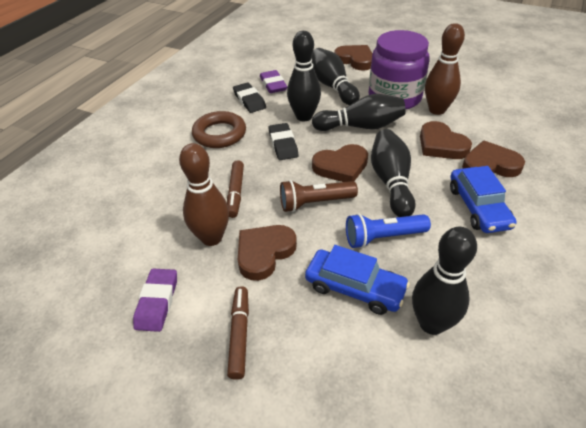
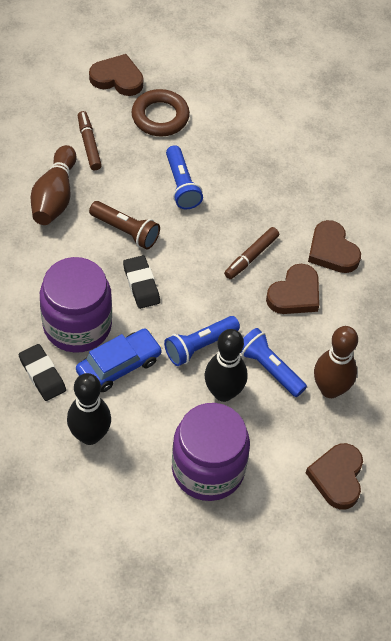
black bowling pin: [287,31,321,121] [311,48,360,105] [312,94,406,131] [371,129,416,217] [412,227,477,335] = 5 -> [67,373,111,445] [205,329,247,402] = 2
blue car: [305,245,410,315] [450,166,517,233] = 2 -> [76,328,162,392] = 1
blue flashlight: [346,213,431,248] = 1 -> [164,316,240,366] [166,145,203,209] [241,328,307,397] = 3
brown heart: [238,225,297,281] [312,144,368,182] [334,45,373,70] [420,121,472,159] [462,140,525,177] = 5 -> [89,54,143,96] [266,264,319,314] [306,443,363,510] [308,220,361,273] = 4
purple eraser: [133,269,177,332] [260,70,287,93] = 2 -> none = 0
purple jar: [369,30,430,110] = 1 -> [40,257,112,353] [172,403,250,501] = 2

